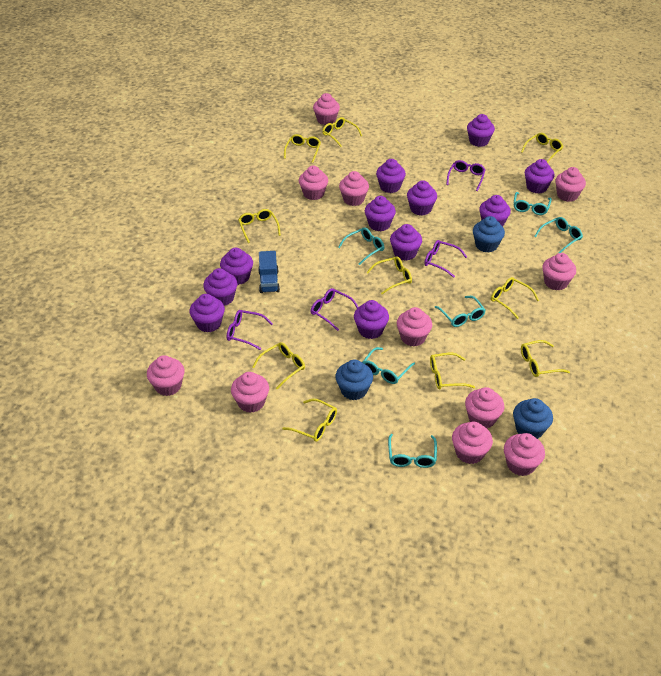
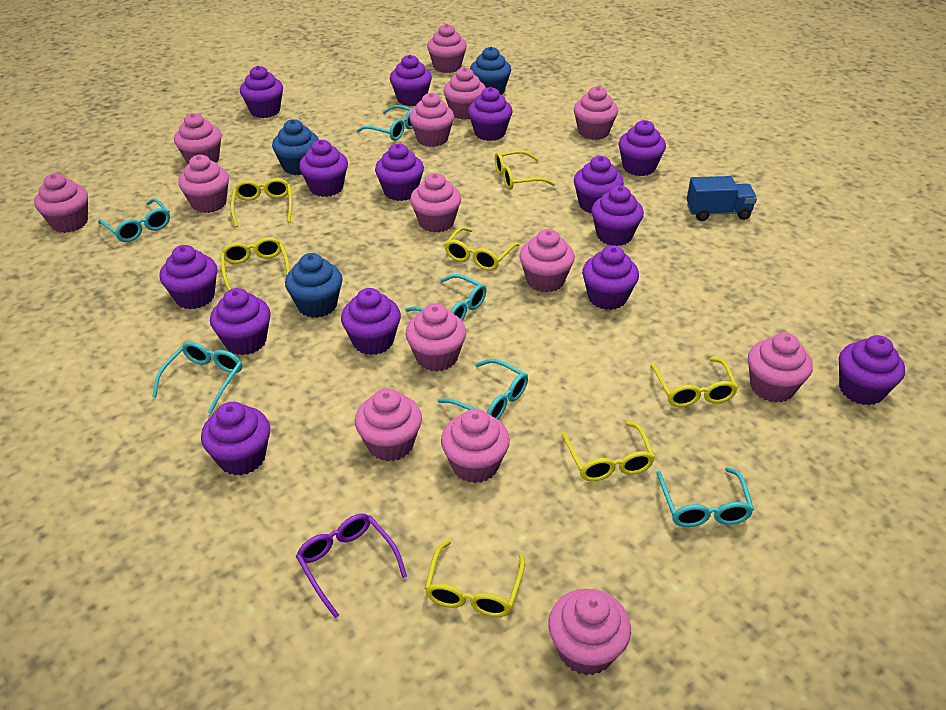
pink cupcake: [147,355,184,396] [231,372,269,413] [299,166,328,200] [313,93,340,125] [339,171,369,206] [397,307,432,347] [452,421,493,464] [465,387,504,428] [504,433,545,476] [542,253,576,290] [555,167,586,202] = 11 -> [34,173,88,233] [174,113,222,164] [178,155,229,213] [355,388,422,461] [405,303,466,372] [409,93,454,147] [410,173,461,233] [427,24,467,73] [441,409,510,483] [443,67,486,120] [519,229,575,292] [548,589,631,675] [574,86,618,140] [748,333,813,402] = 14
purple cupcake: [190,294,225,332] [203,268,237,306] [220,248,253,285] [354,300,389,339] [365,196,396,231] [376,159,406,193] [390,224,422,261] [407,180,437,216] [467,114,495,147] [479,195,511,227] [525,159,555,194] = 11 -> [160,245,218,309] [201,402,270,475] [210,288,271,355] [240,66,283,118] [299,140,348,197] [341,288,401,355] [375,143,424,201] [390,55,432,106] [468,87,513,141] [574,156,624,213] [582,245,639,310] [591,185,644,246] [619,120,666,176] [839,335,905,405] = 14
purple glasses: [227,310,273,350] [311,288,358,331] [424,240,467,278] [446,160,486,191] = 4 -> [296,513,407,618] = 1
yellow glasses: [238,209,281,243] [252,342,305,389] [282,399,337,442] [284,134,321,163] [322,117,362,147] [367,256,412,294] [430,353,475,389] [491,277,539,319] [521,133,564,162] [521,340,570,377] = 10 -> [221,237,290,291] [231,178,292,227] [425,540,525,617] [444,227,519,271] [495,150,556,190] [561,421,655,481] [650,358,738,407] = 7

